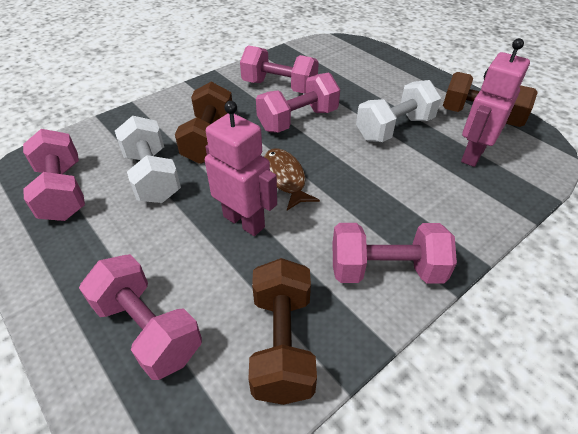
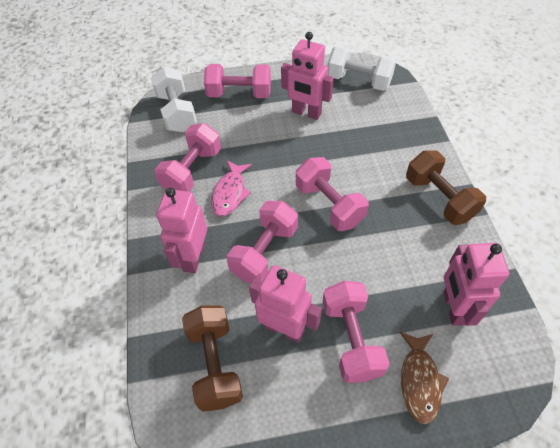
brown dumbbell: [175,82,232,164] [248,258,317,405] [443,72,538,127] = 3 -> [182,306,243,412] [406,150,486,225] = 2
pink fish: none = 0 -> [211,160,252,217] = 1
pink robot: [205,101,277,236] [461,38,530,167] = 2 -> [156,188,207,273] [249,265,322,343] [281,32,334,120] [443,243,509,326] = 4

